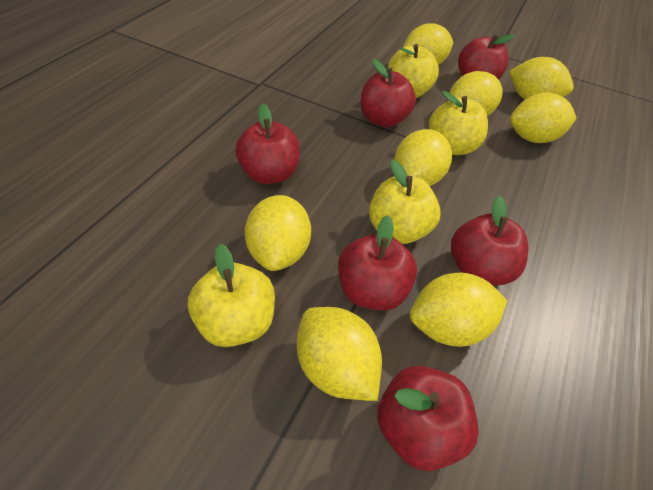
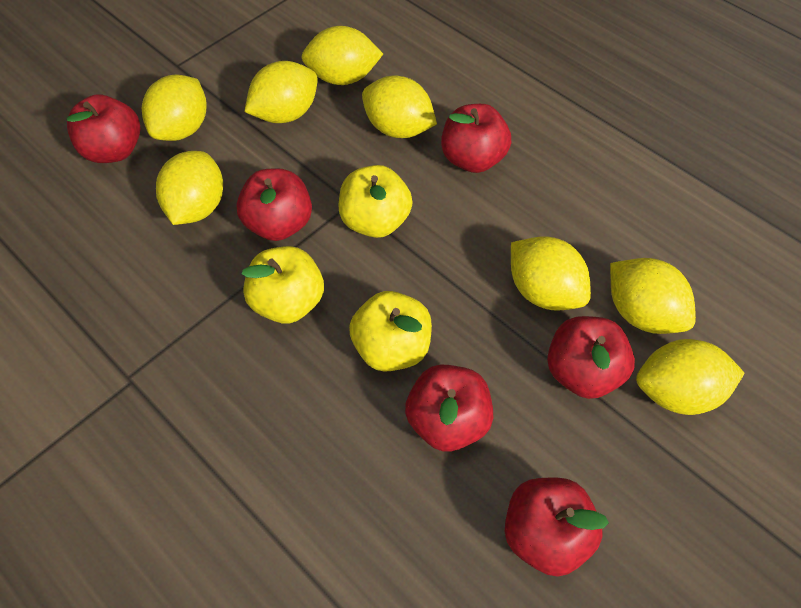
yellow apple: [188,244,275,347] [369,160,440,244] [388,44,439,98] [429,91,488,155] = 4 -> [242,246,324,323] [338,165,413,238] [349,291,432,372] = 3

